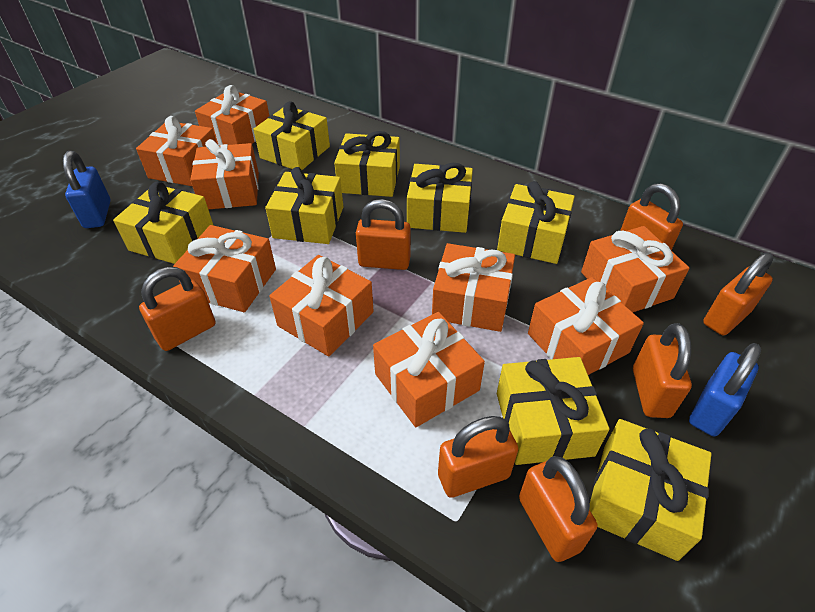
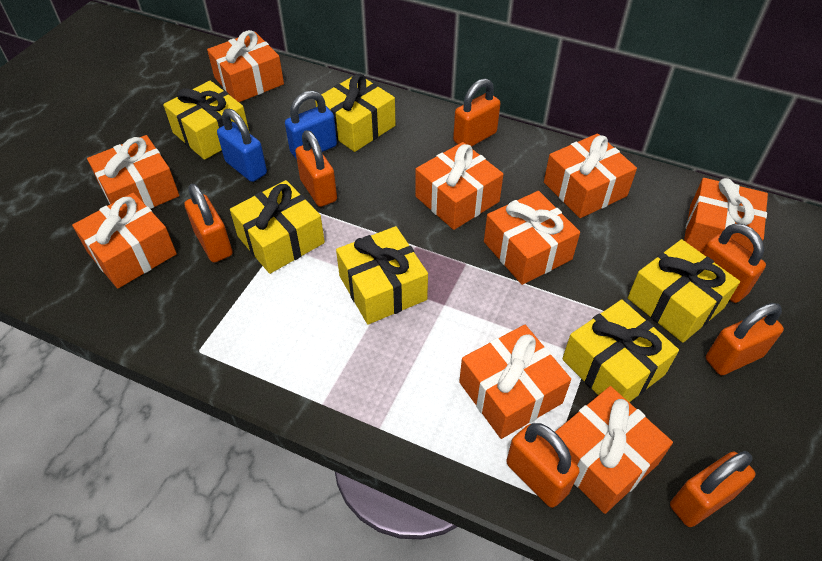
yellow gift: [113,182,214,264] [253,101,330,170] [265,167,343,244] [334,131,400,197] [407,163,473,233] [497,181,575,264] [497,357,609,465] [589,419,711,561] = 8 -> [163,81,250,160] [230,180,325,274] [315,73,396,152] [336,226,428,324] [562,299,679,402] [628,239,740,343] = 6

